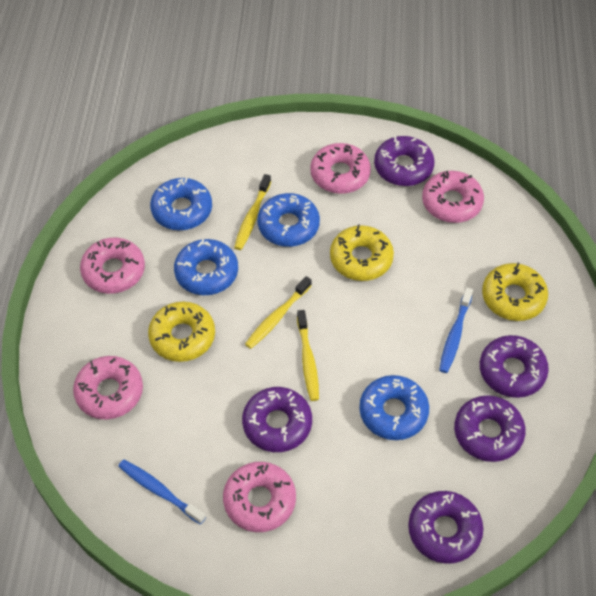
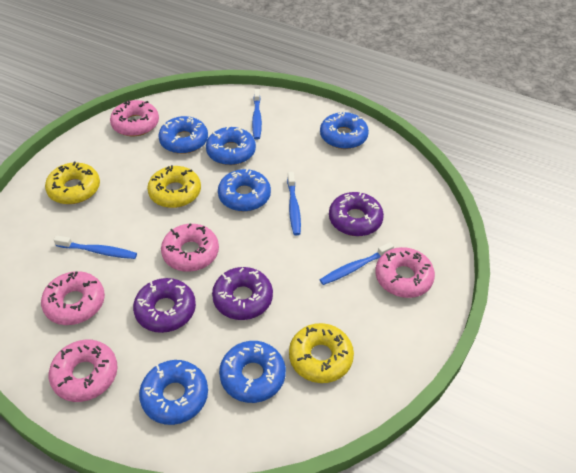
blue donut: [150,178,212,230] [174,239,238,295] [258,193,320,247] [359,375,429,440] = 4 -> [139,360,208,425] [158,116,208,154] [206,126,256,165] [218,169,271,211] [219,341,286,403] [320,111,369,149] = 6
blue toothbrush: [118,459,206,524] [439,287,473,373] = 2 -> [54,235,137,259] [252,89,262,140] [287,172,301,235] [320,242,394,285] = 4
purple donut: [242,387,312,452] [374,136,435,186] [408,491,483,564] [454,395,526,462] [480,335,549,398] = 5 -> [133,278,196,333] [212,267,273,320] [329,192,384,236] = 3
yellow toothbrush: [234,174,271,250] [245,276,312,349] [297,310,319,401] = 3 -> none = 0

